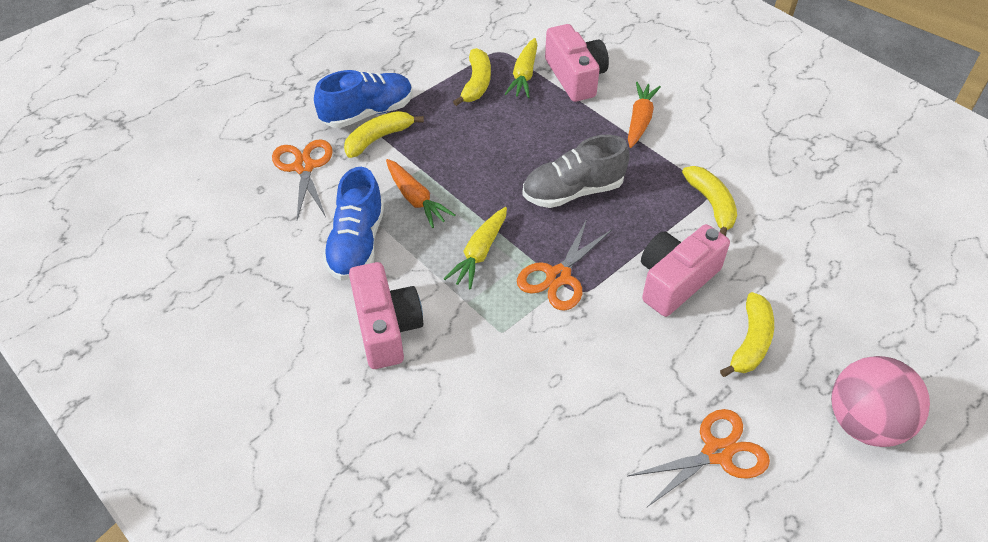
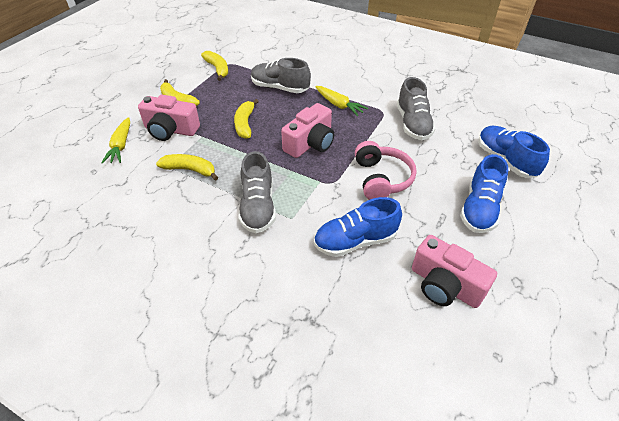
blue shoe: [314,70,413,128] [323,167,384,281] = 2 -> [314,197,402,257] [460,154,508,233] [478,126,550,178] = 3
grey shoe: [522,135,630,208] = 1 -> [238,151,276,233] [251,58,311,93] [397,77,435,140] = 3
orange carrot: [386,159,455,228] [628,82,661,148] = 2 -> none = 0
orange scissors: [272,139,333,220] [517,219,612,311] [628,409,770,508] = 3 -> none = 0
pink ball: [831,356,930,447] = 1 -> none = 0
pink headphones: none = 0 -> [355,141,417,200] = 1

